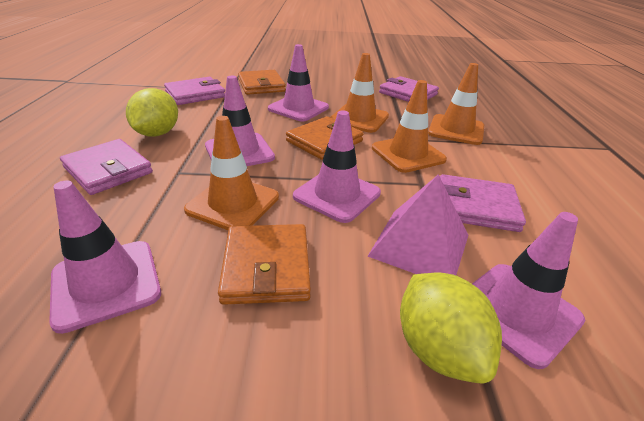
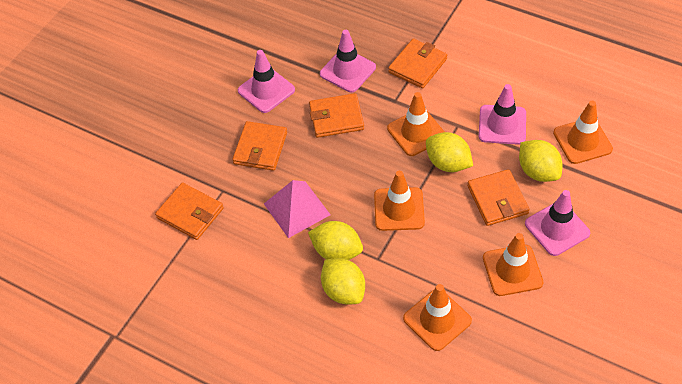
orange traffic cone: [184,116,279,230] [331,53,389,133] [372,80,447,173] [428,63,484,145] = 4 -> [374,171,425,231] [387,92,445,156] [403,284,472,351] [483,233,543,296] [553,101,613,164] = 5
orange wallet: [218,224,311,305] [238,70,286,95] [286,116,364,160] = 3 -> [155,182,224,240] [232,121,287,171] [309,93,364,138] [388,38,447,88] [467,169,530,226] = 5
pink traffic cone: [49,180,161,334] [205,76,275,166] [268,44,329,121] [293,110,381,223] [472,212,585,369] = 5 -> [238,50,295,113] [320,30,376,92] [479,84,526,145] [525,190,590,256] = 4
pink wallet: [60,139,153,195] [164,77,225,105] [379,76,439,102] [440,174,526,232] = 4 -> none = 0
yellow lemon: [126,88,178,136] [400,273,502,384] = 2 -> [308,221,363,260] [321,258,365,305] [426,132,473,172] [519,140,562,182] = 4

